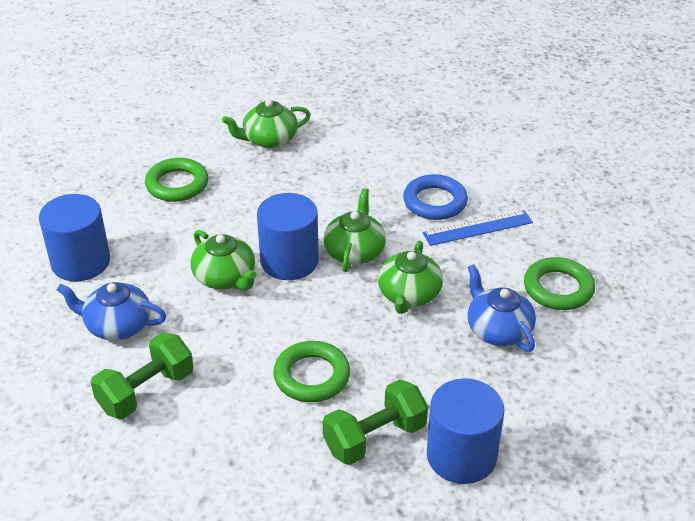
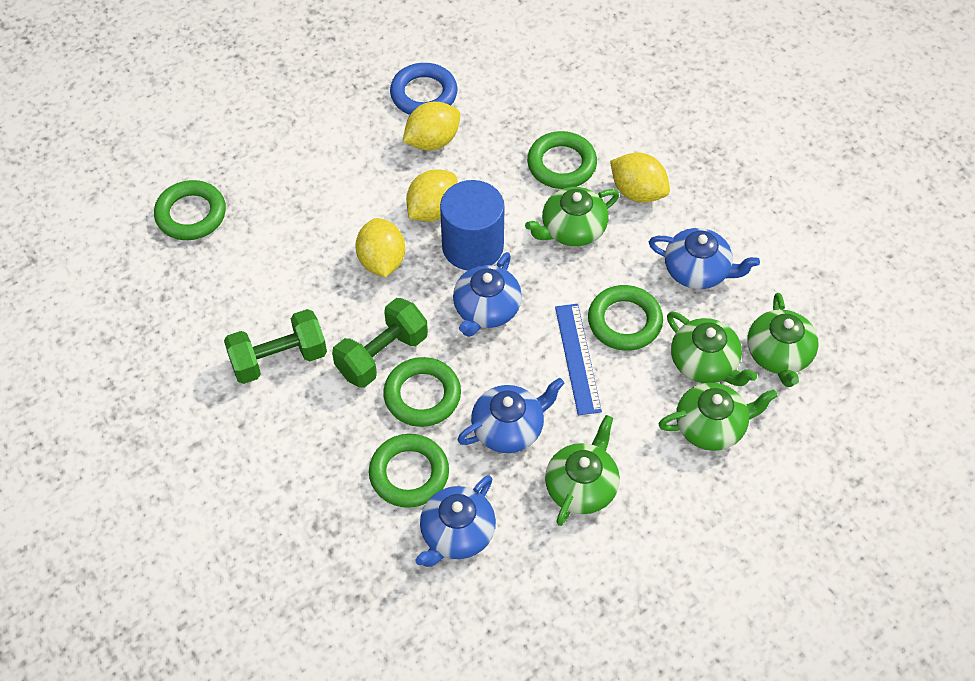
blue cylinder: [39,194,110,281] [257,193,319,280] [427,378,504,484] = 3 -> [440,180,504,271] = 1
blue teapot: [57,282,166,341] [467,264,536,352] = 2 -> [415,475,496,567] [453,252,522,337] [457,378,565,453] [649,228,760,289] = 4
green ring: [145,158,208,202] [273,341,350,402] [524,257,595,310] = 3 -> [154,180,226,240] [369,434,449,508] [383,357,461,427] [527,131,597,189] [588,285,663,351] = 5
green teapot: [191,230,257,290] [222,99,311,148] [323,188,386,272] [378,241,443,314] = 4 -> [525,187,619,246] [545,415,620,526] [659,382,778,451] [667,312,757,386] [747,293,818,387] = 5
yellow lemon: none = 0 -> [355,218,405,277] [403,102,460,150] [406,169,458,222] [610,153,670,203] = 4

